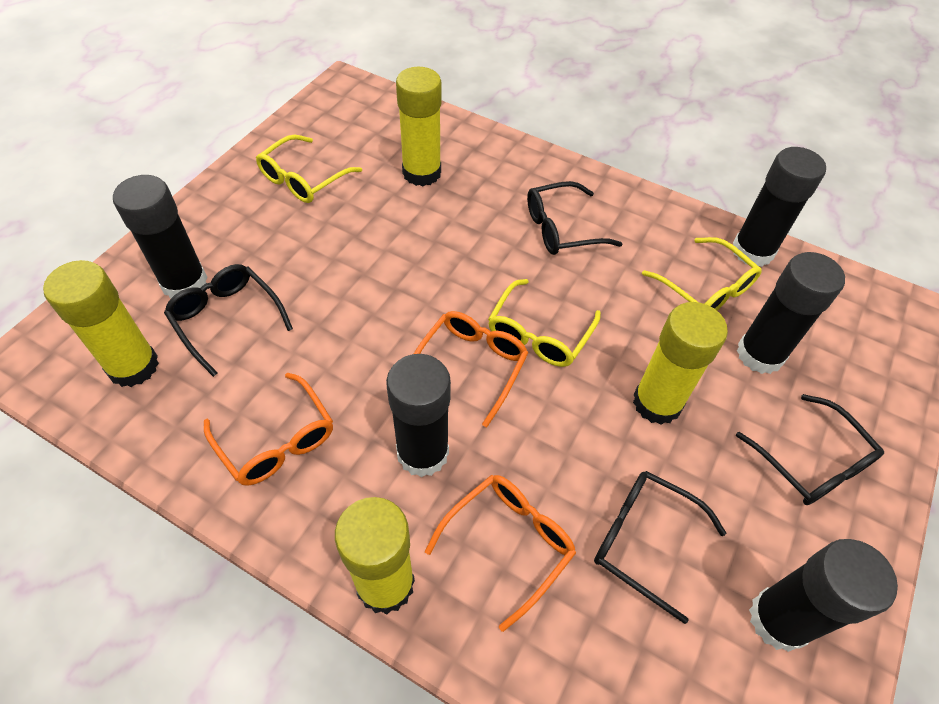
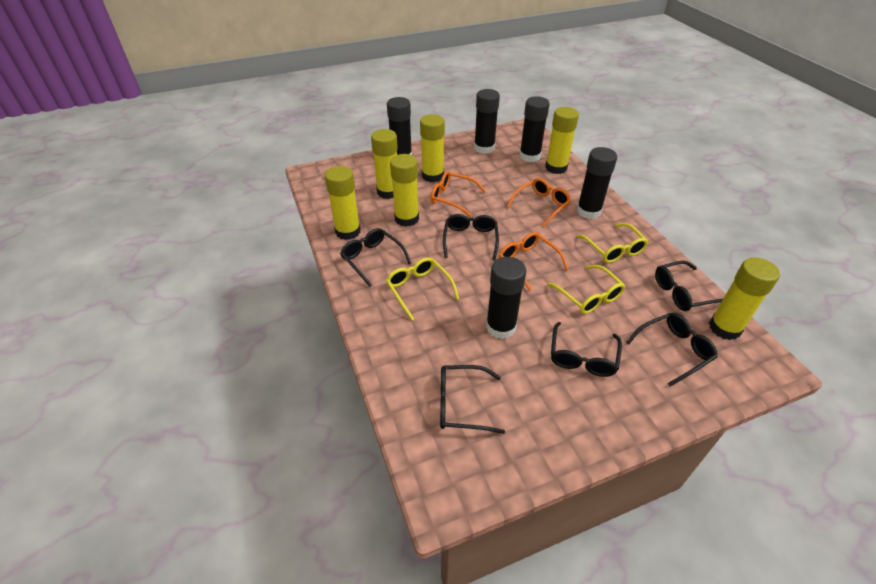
black glasses: [164,264,293,377] [527,181,622,255] [594,471,726,624] [736,394,884,505] = 4 -> [340,228,411,287] [440,365,505,434] [443,214,499,260] [551,322,622,377] [626,313,718,386] [655,261,723,311] = 6
yellow glue stick: [43,260,159,387] [335,497,415,614] [396,67,442,186] [633,302,728,425] = 4 -> [325,166,361,240] [371,129,398,199] [390,154,419,227] [420,114,445,182] [545,107,579,174] [709,257,780,340] = 6

